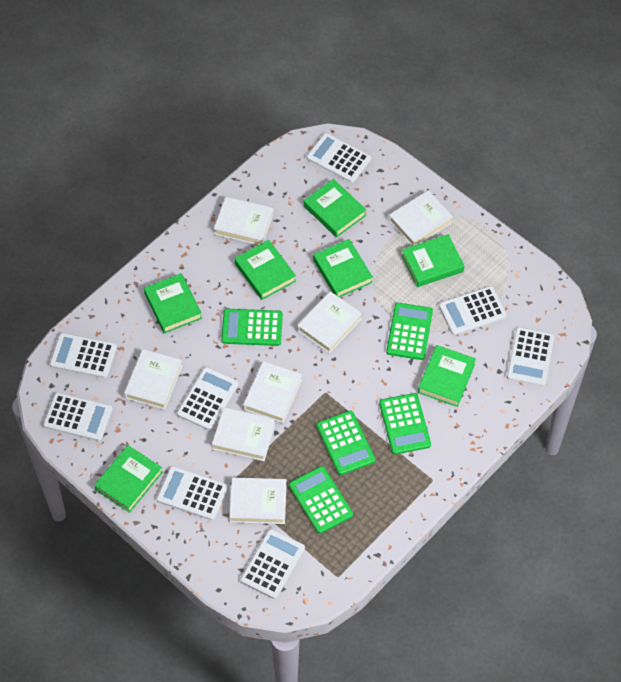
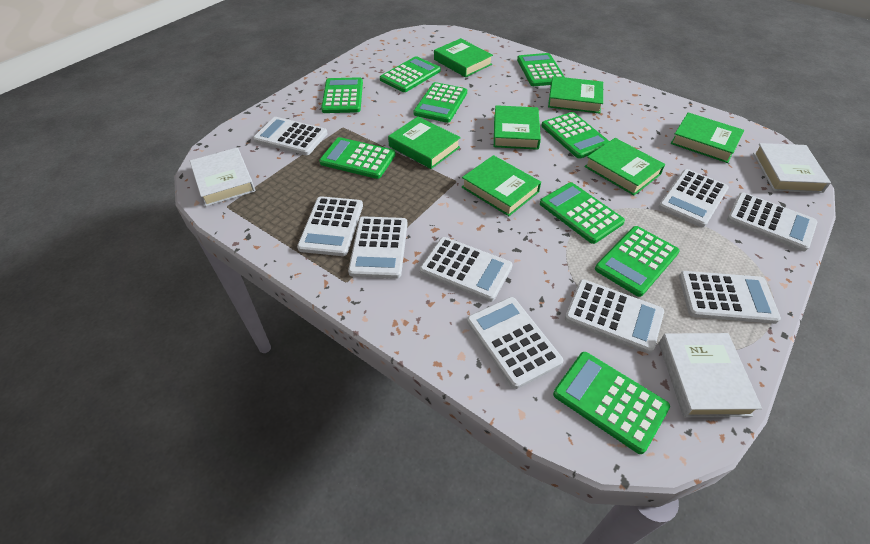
green calculator: [221,309,283,346] [289,466,353,534] [316,411,375,475] [379,393,431,454] [386,303,433,360] = 5 -> [319,137,396,179] [321,77,363,113] [380,56,441,92] [413,82,467,123] [517,53,565,86] [540,182,625,244] [541,112,609,159] [553,352,670,454] [595,226,680,297] = 9
white book: [124,349,183,410] [212,407,275,461] [214,197,274,245] [229,478,287,524] [243,361,302,423] [297,291,362,354] [389,190,453,246] = 7 -> [190,148,255,206] [659,333,762,417] [753,143,831,193] = 3
white calculator: [43,392,113,441] [49,333,117,378] [157,466,228,520] [177,367,239,430] [240,529,305,599] [307,133,371,183] [439,286,507,335] [507,327,554,386] = 8 -> [253,117,328,155] [297,196,363,256] [348,216,407,279] [420,237,513,302] [467,297,563,389] [565,279,664,353] [659,169,729,228] [679,271,781,324] [727,192,817,252] = 9

